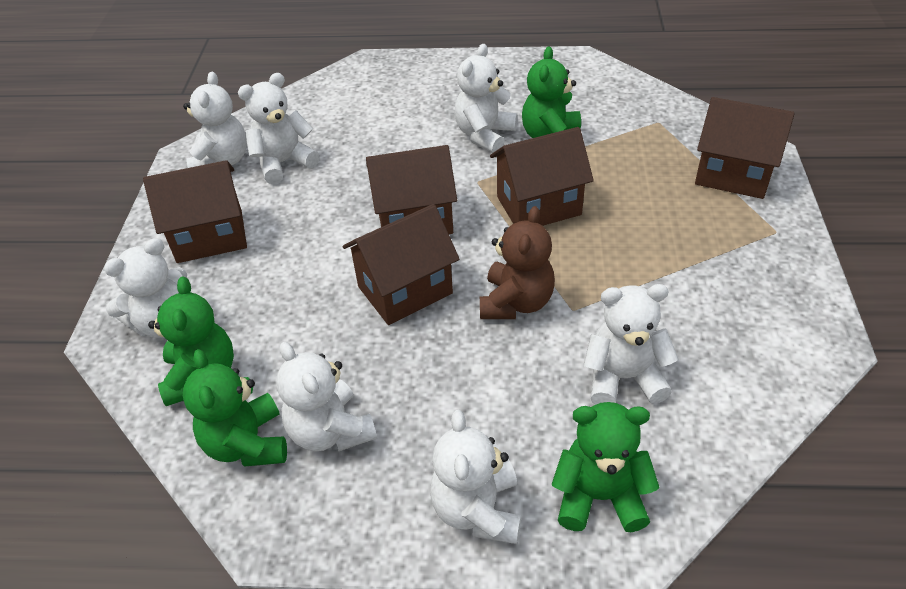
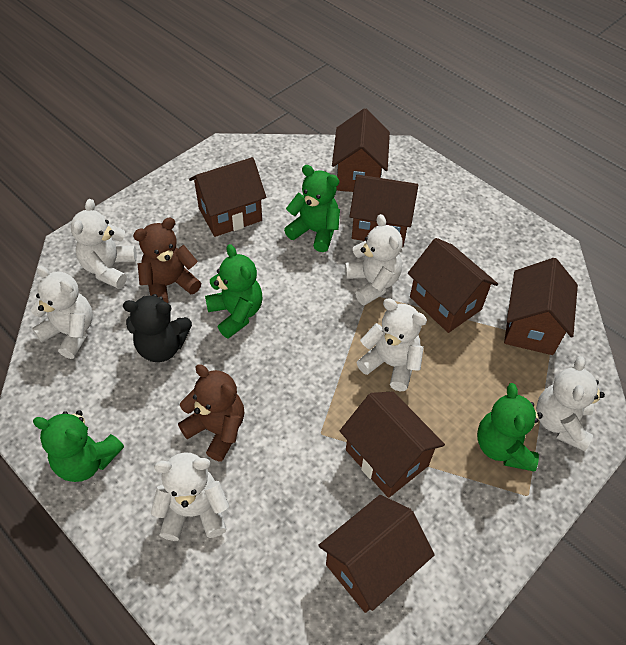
black teddy bear: none = 0 -> [123,294,192,362] = 1
brown house: [143,160,247,263] [343,204,459,325] [366,145,457,234] [490,127,594,226] [695,97,795,199] = 5 -> [189,157,266,237] [318,495,435,613] [332,108,390,192] [340,392,445,498] [349,174,418,247] [408,238,498,333] [504,258,578,355] = 7
brown teddy bear: [480,206,555,319] = 1 -> [133,217,201,303] [178,364,244,462] = 2
white teddy bear: [104,238,187,338] [183,72,247,168] [238,73,319,184] [277,342,377,452] [430,410,521,544] [454,44,518,153] [583,284,679,405] = 7 -> [31,266,93,359] [71,199,137,289] [151,452,229,541] [345,214,403,306] [357,298,427,391] [536,356,605,451] = 6

